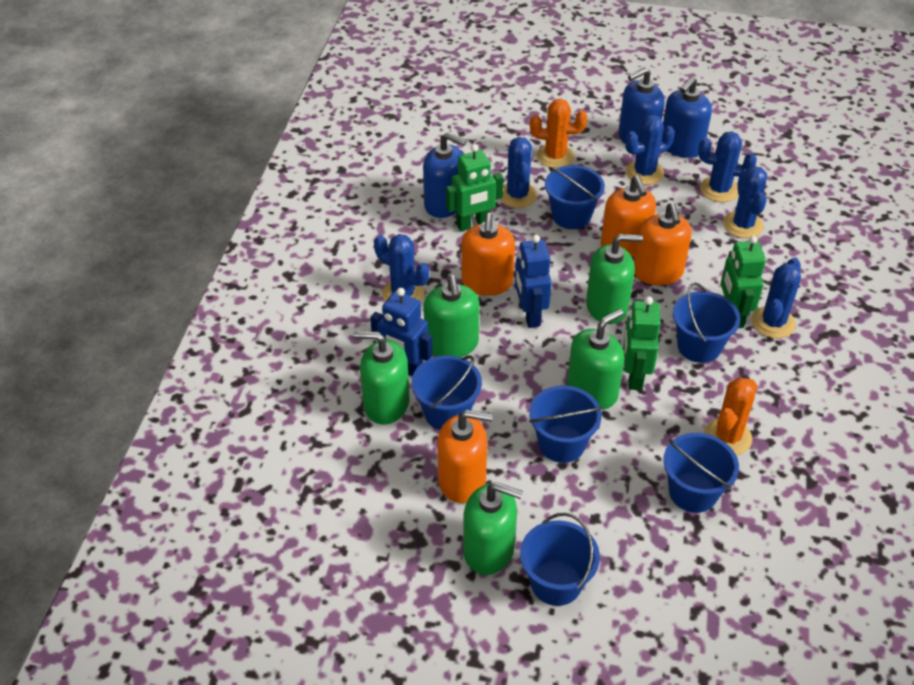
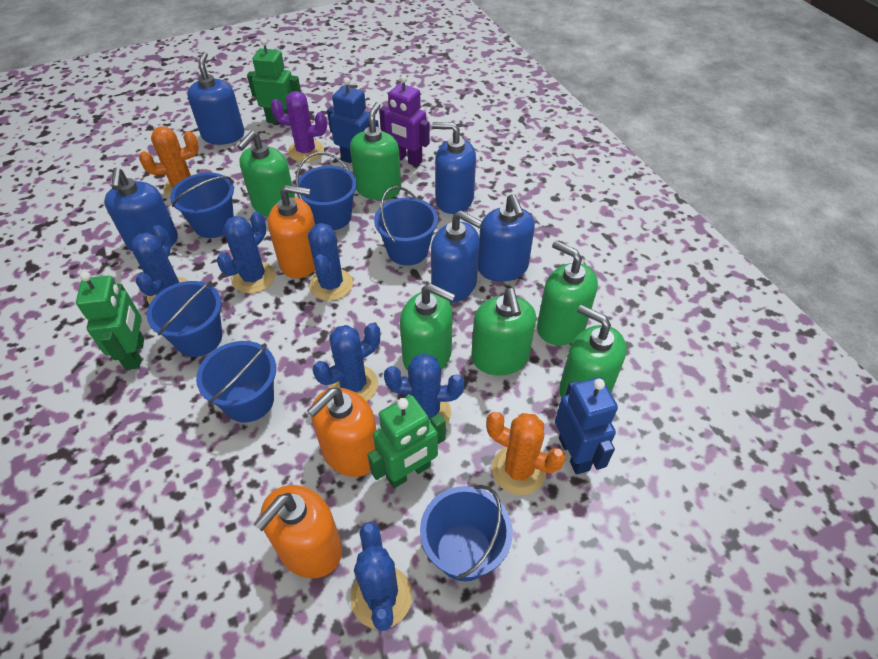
blue soap dispenser: [423,132,467,218] [618,67,664,143] [663,76,712,158] = 3 -> [104,168,178,252] [187,52,244,145] [431,210,483,303] [432,122,476,214] [478,194,535,282] = 5
green soap dispenser: [353,331,410,425] [424,275,479,357] [463,482,523,575] [567,309,625,410] [586,234,643,324] = 5 -> [237,131,295,217] [350,102,401,200] [400,283,455,371] [471,288,536,376] [537,241,598,345] [559,305,626,398] = 6
orange soap dispenser: [437,410,493,503] [461,213,515,296] [601,176,656,257] [634,203,692,285] = 4 -> [254,485,342,578] [268,185,315,279] [307,388,377,477] = 3
purple cactus: none = 0 -> [271,91,327,162] = 1
purple robot: none = 0 -> [379,75,430,167] = 1

